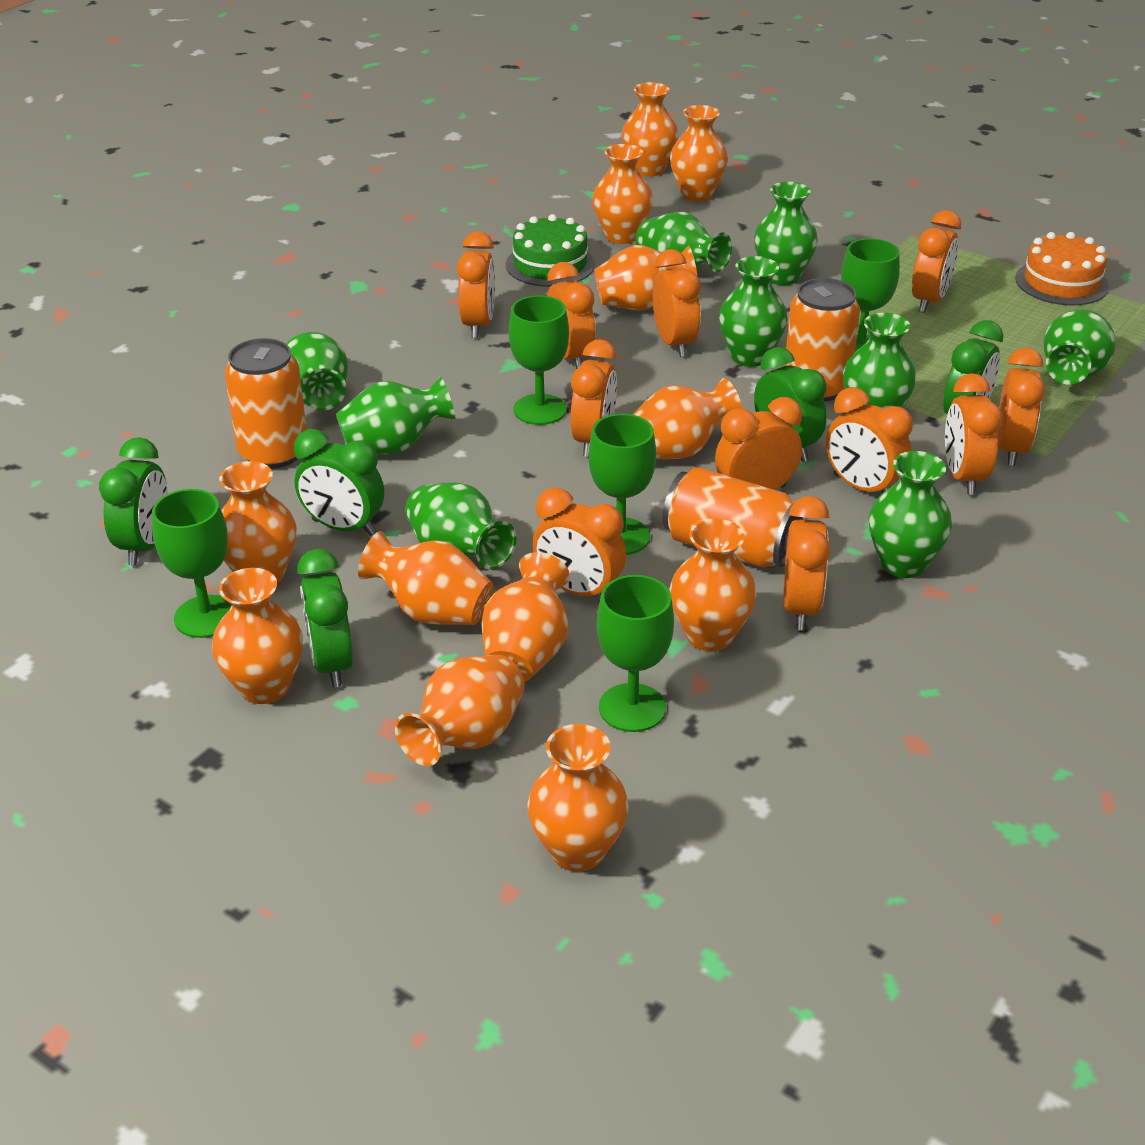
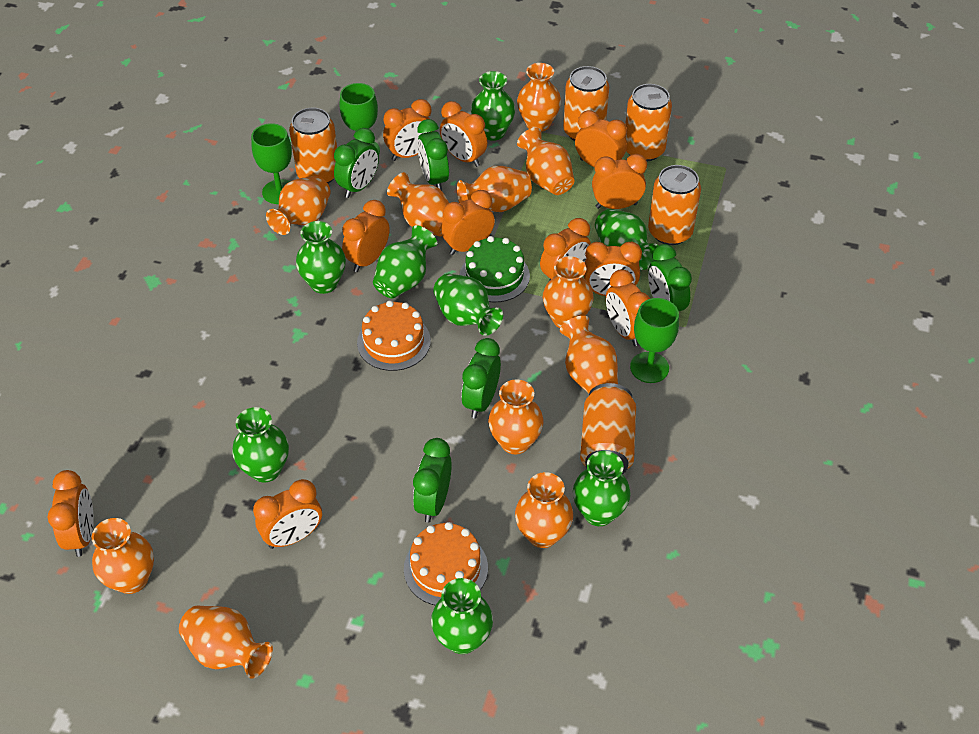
green goblet: [152,489,232,638] [509,295,569,425] [589,414,656,555] [597,575,674,732] [841,238,900,352] = 5 -> [251,123,292,204] [339,83,380,153] [630,298,679,383] = 3
green vase: [286,332,348,411] [336,376,455,454] [405,482,517,570] [635,212,732,272] [719,256,788,367] [754,182,818,285] [843,313,916,409] [869,451,952,578] [1044,309,1115,384] = 9 -> [232,407,289,483] [296,221,346,294] [373,225,437,298] [431,578,493,654] [433,274,503,336] [471,71,515,141] [573,451,631,526] [595,209,659,270] = 8
orange cake: [1015,232,1109,305] = 1 -> [357,300,431,371] [404,522,488,605] = 2
orange can: [225,338,307,469] [662,467,803,568] [784,278,860,402] = 3 -> [289,108,337,183] [563,66,609,141] [580,383,636,474] [625,84,672,162] [648,165,701,245] = 5
orange vase: [212,568,303,704] [219,461,297,584] [358,531,493,625] [395,655,525,766] [481,552,570,682] [527,724,629,872] [592,144,653,244] [594,245,697,310] [622,82,678,176] [632,378,742,459] [669,519,757,651] [670,105,728,201] = 12 -> [92,518,154,594] [179,606,273,679] [266,176,331,235] [387,172,449,237] [457,166,532,212] [488,379,544,454] [515,472,573,548] [517,63,561,132] [517,127,575,195] [543,256,594,328] [560,316,618,393] = 11

